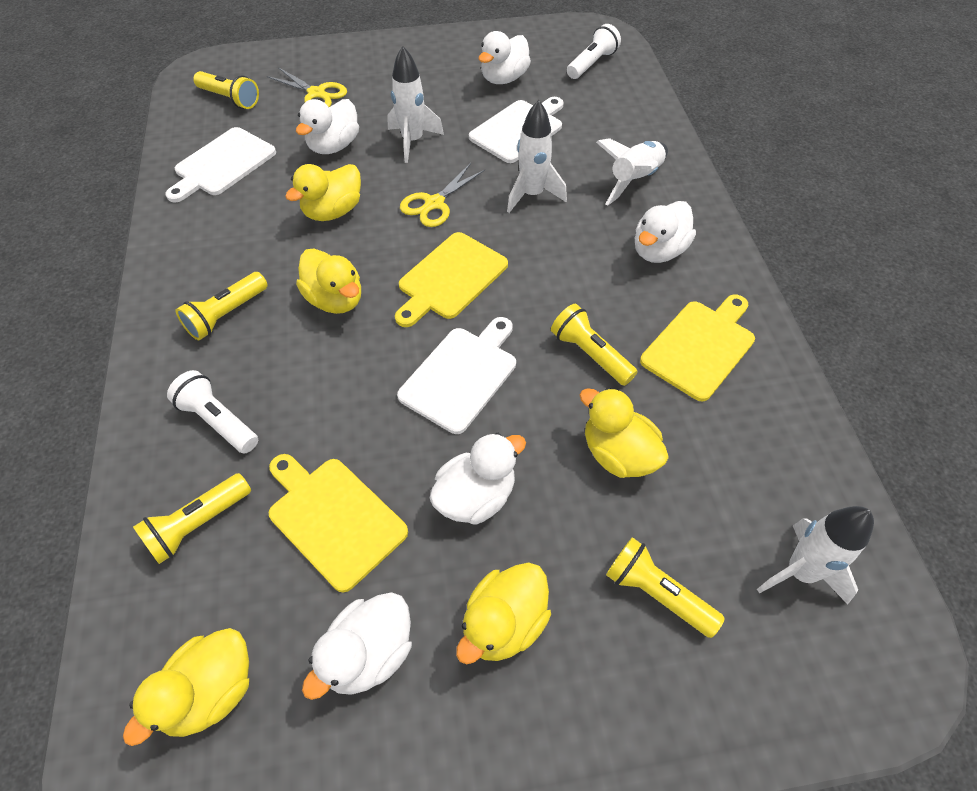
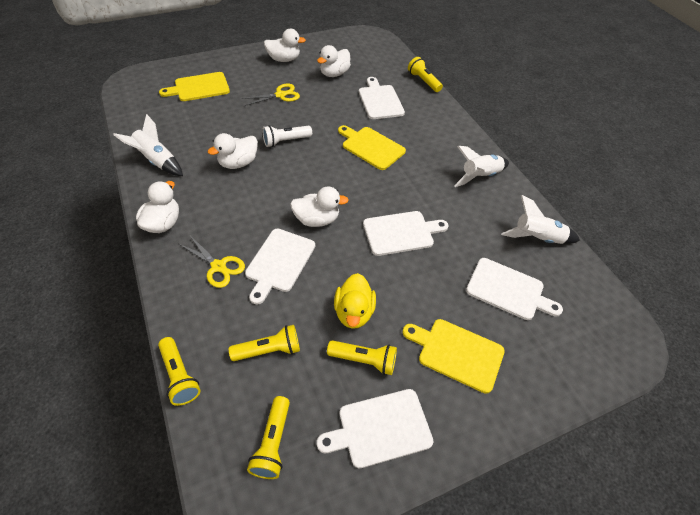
white cutting board: [165,127,276,202] [397,317,516,434] [469,97,564,163] = 3 -> [245,228,315,305] [317,389,434,468] [359,77,405,119] [363,211,449,256] [466,258,563,320] = 5
white flashlight: [167,370,258,454] [567,24,621,79] = 2 -> [262,125,312,147] = 1
white rocket: [387,46,444,163] [507,100,567,213] [596,138,668,205] [757,506,874,604] = 4 -> [113,114,183,176] [454,146,509,187] [501,195,580,244] = 3
yellow duck: [123,628,249,746] [285,164,361,221] [296,248,361,314] [456,562,551,664] [580,388,669,478] = 5 -> [334,273,376,329] = 1

